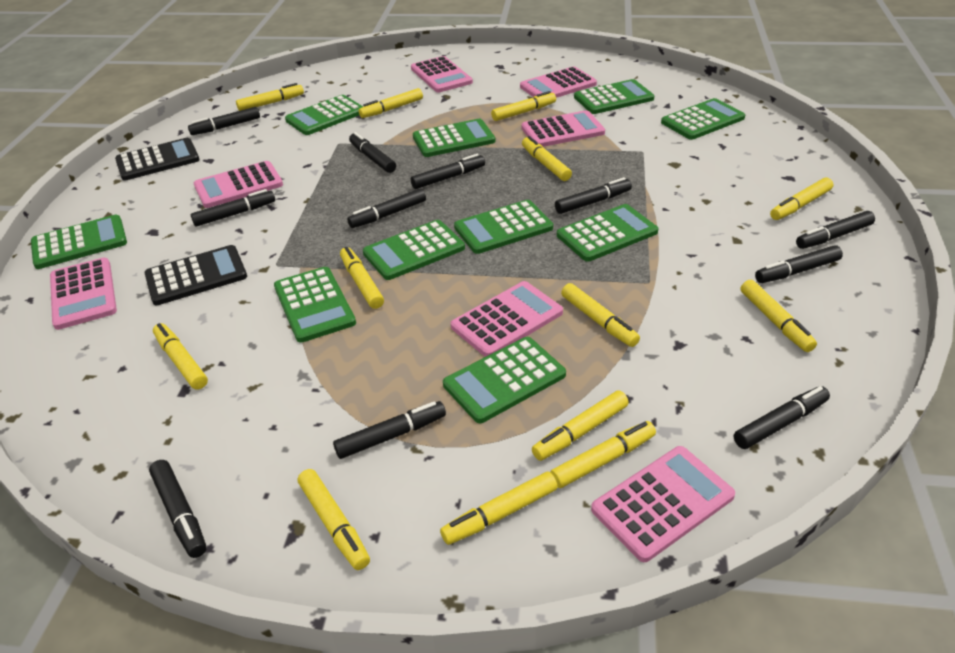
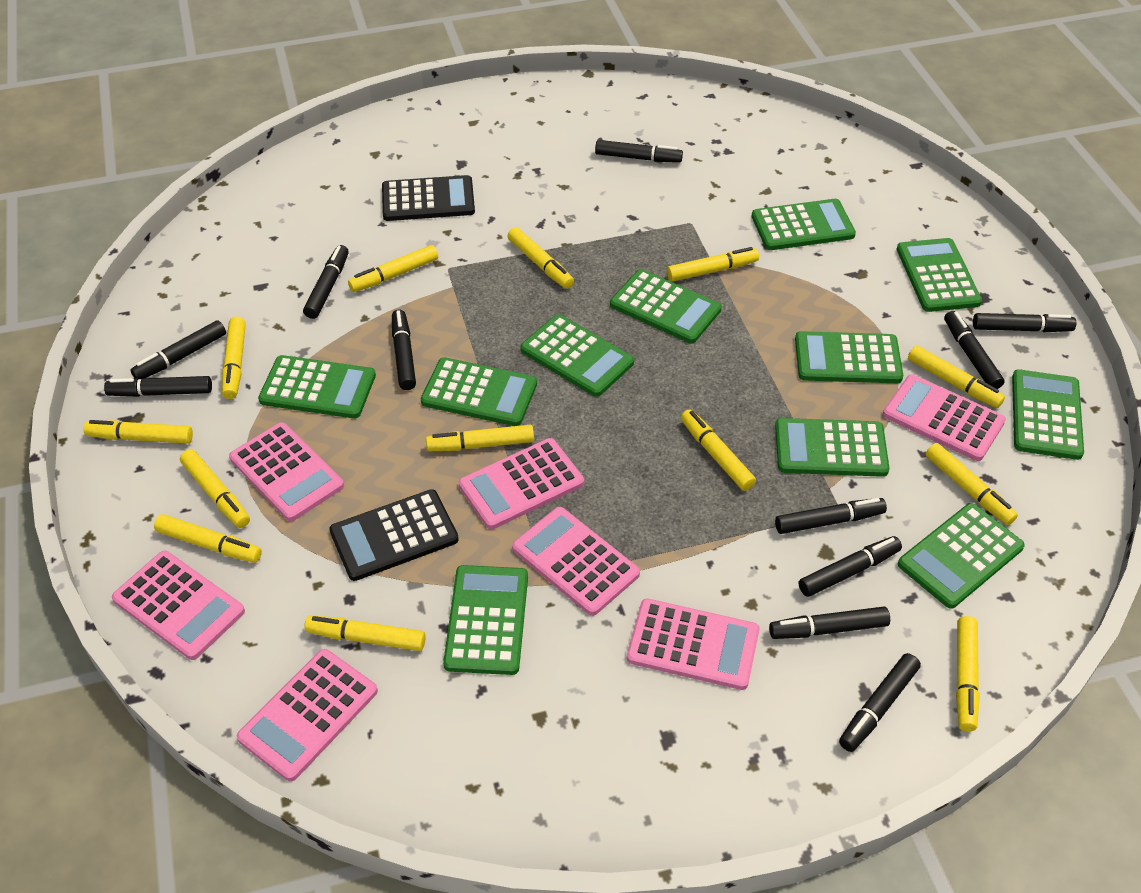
green calculator: [31,215,127,269] [274,267,356,343] [285,95,363,135] [363,220,465,280] [413,119,496,157] [443,337,566,423] [454,200,553,254] [557,204,658,262] [574,79,654,114] [661,98,745,140] = 10 -> [258,355,376,418] [421,357,537,426] [443,565,528,675] [520,314,634,397] [610,269,722,344] [752,199,856,250] [775,418,889,477] [795,331,903,383] [897,238,982,312] [898,503,1025,609] [1012,369,1084,460] = 11

